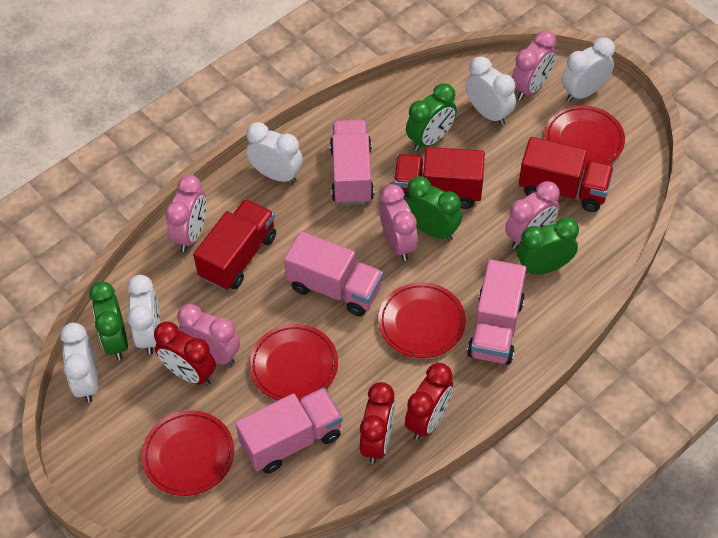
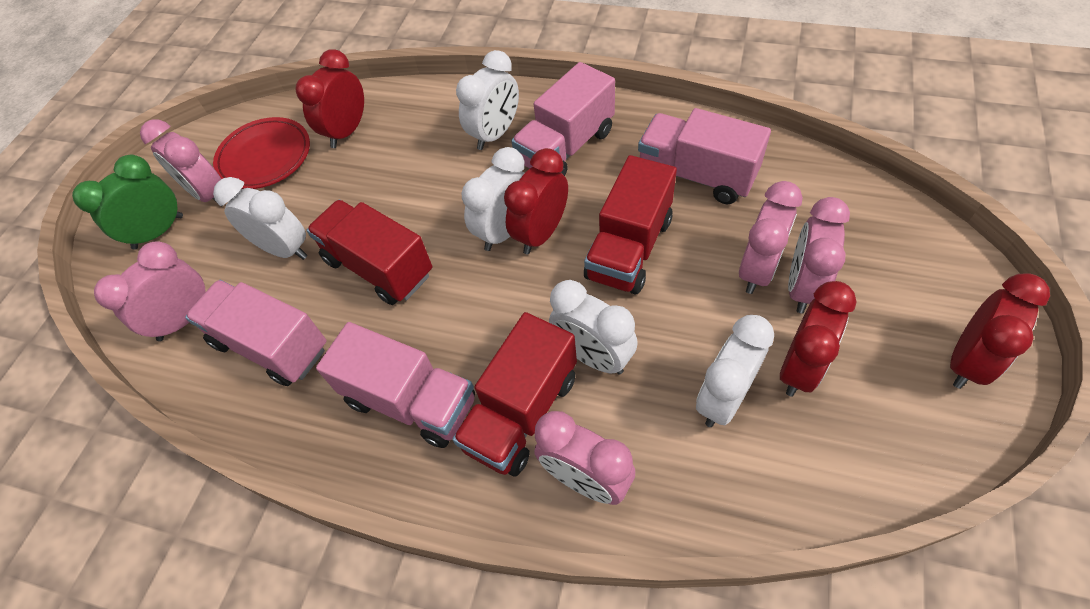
green clock: [89,281,128,360] [406,83,457,151] [406,176,462,241] [517,217,579,274] = 4 -> [72,155,183,250] = 1
red clock: [154,321,216,386] [360,382,395,464] [405,363,453,440] = 3 -> [295,49,364,148] [504,148,568,254] [780,281,857,397] [950,273,1050,389] = 4
red plate: [141,410,234,496] [249,324,338,402] [378,282,466,358] [545,105,625,169] = 4 -> [213,117,310,189] = 1

